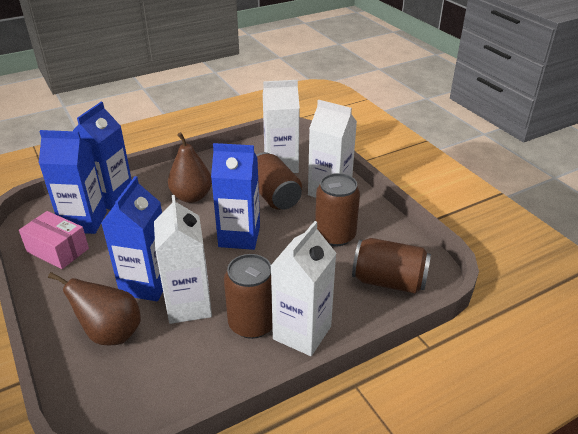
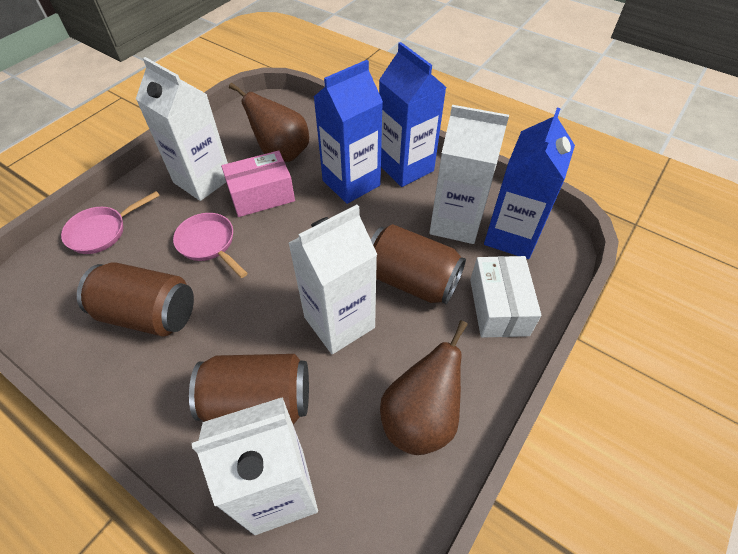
blue carton: [39,130,107,234] [73,102,132,210] [101,176,163,301] [211,143,260,250] = 4 -> [314,60,383,204] [379,42,447,187] [484,108,575,259] = 3
brown can: [224,254,273,339] [256,152,302,210] [315,173,360,246] [352,238,431,294] = 4 -> [77,262,194,337] [189,354,309,424] [371,224,466,304] = 3
pink pan: none = 0 -> [61,191,160,254] [173,213,248,278] = 2
white box: none = 0 -> [470,256,542,338] = 1

